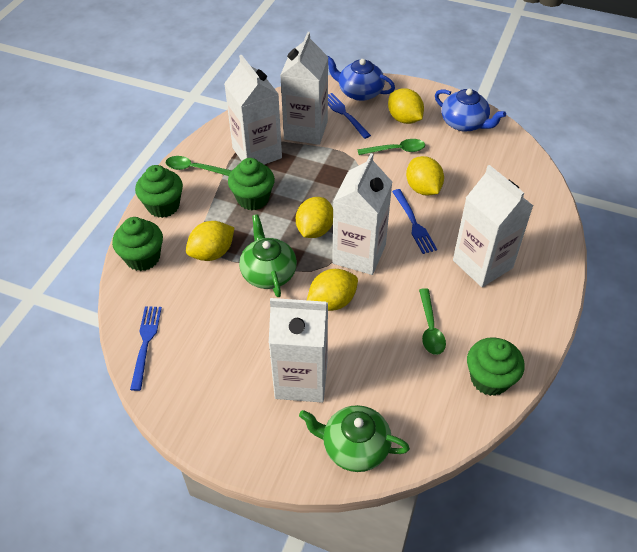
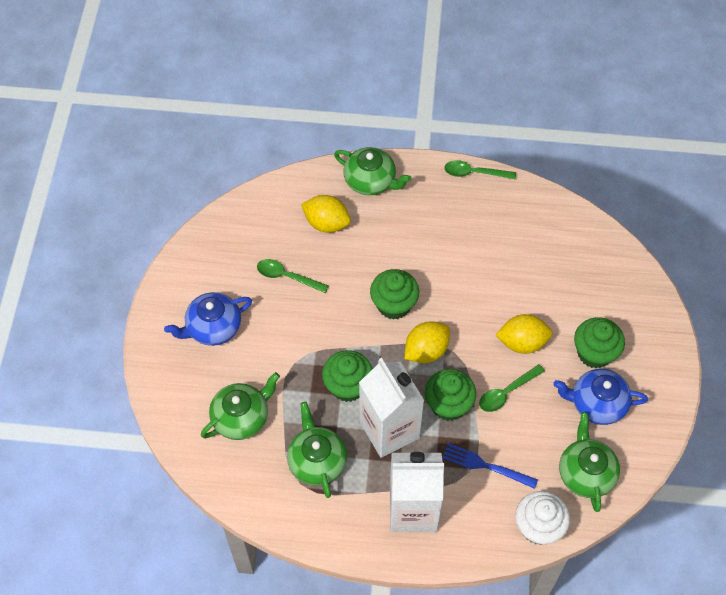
blue fork: [130,306,162,391] [328,93,371,139] [392,189,437,254] = 3 -> [442,443,538,489] = 1
green teapot: [239,214,297,297] [299,405,410,472] = 2 -> [201,372,280,440] [287,402,347,498] [334,147,412,195] [559,412,620,512] = 4
white carton: [224,55,282,165] [269,298,328,403] [280,32,328,145] [332,153,392,275] [453,165,533,287] = 5 -> [359,358,425,458] [390,452,444,532] = 2
white cupcake: none = 0 -> [515,491,570,545] = 1
yellow lemon: [186,221,234,261] [296,197,333,238] [307,269,358,311] [388,88,424,124] [406,156,444,195] = 5 -> [301,195,351,233] [405,321,450,363] [496,314,552,354] = 3

